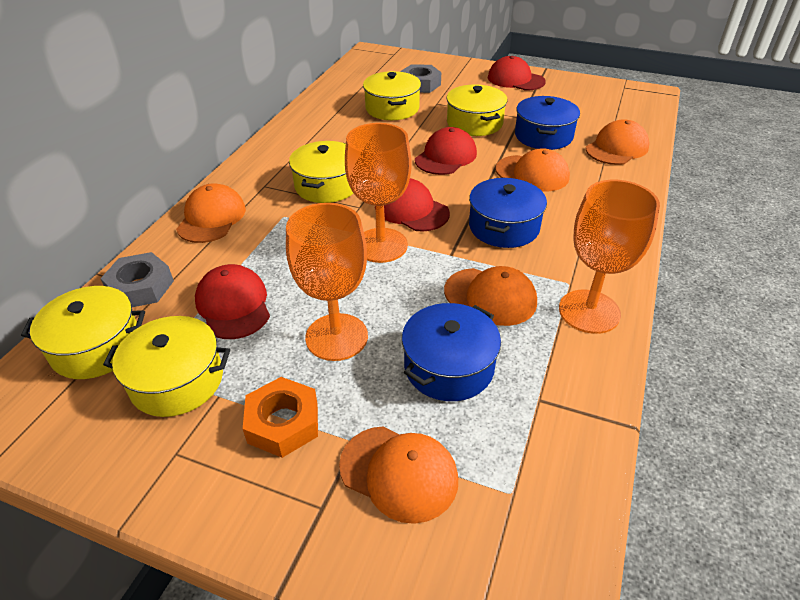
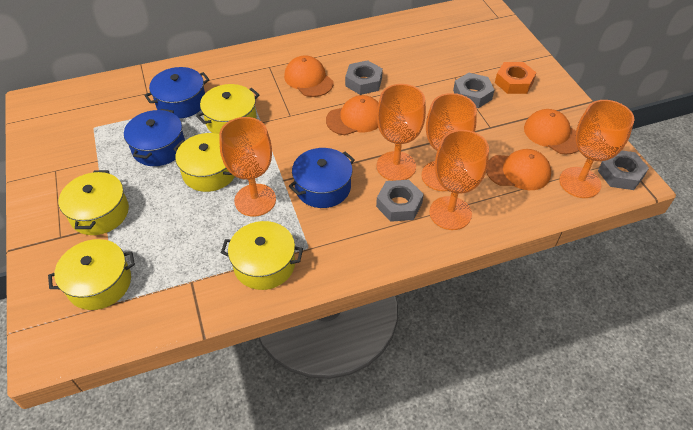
grey nut: [100,252,174,307] [400,64,441,93] = 2 -> [345,60,383,95] [376,180,424,222] [453,73,494,108] [598,151,649,190] = 4
orange cap: [176,183,246,243] [339,426,458,524] [444,266,537,326] [495,148,570,192] [586,119,649,165] = 5 -> [284,56,334,97] [326,95,379,135] [486,149,551,190] [524,109,579,154] = 4
orange goblet: [286,203,368,361] [345,123,412,263] [559,180,660,334] = 3 -> [219,117,276,217] [377,84,426,181] [421,93,477,191] [429,130,489,230] [559,100,634,198] = 5
red cap: [195,264,270,339] [375,178,450,231] [415,127,477,175] [488,56,546,90] = 4 -> none = 0

